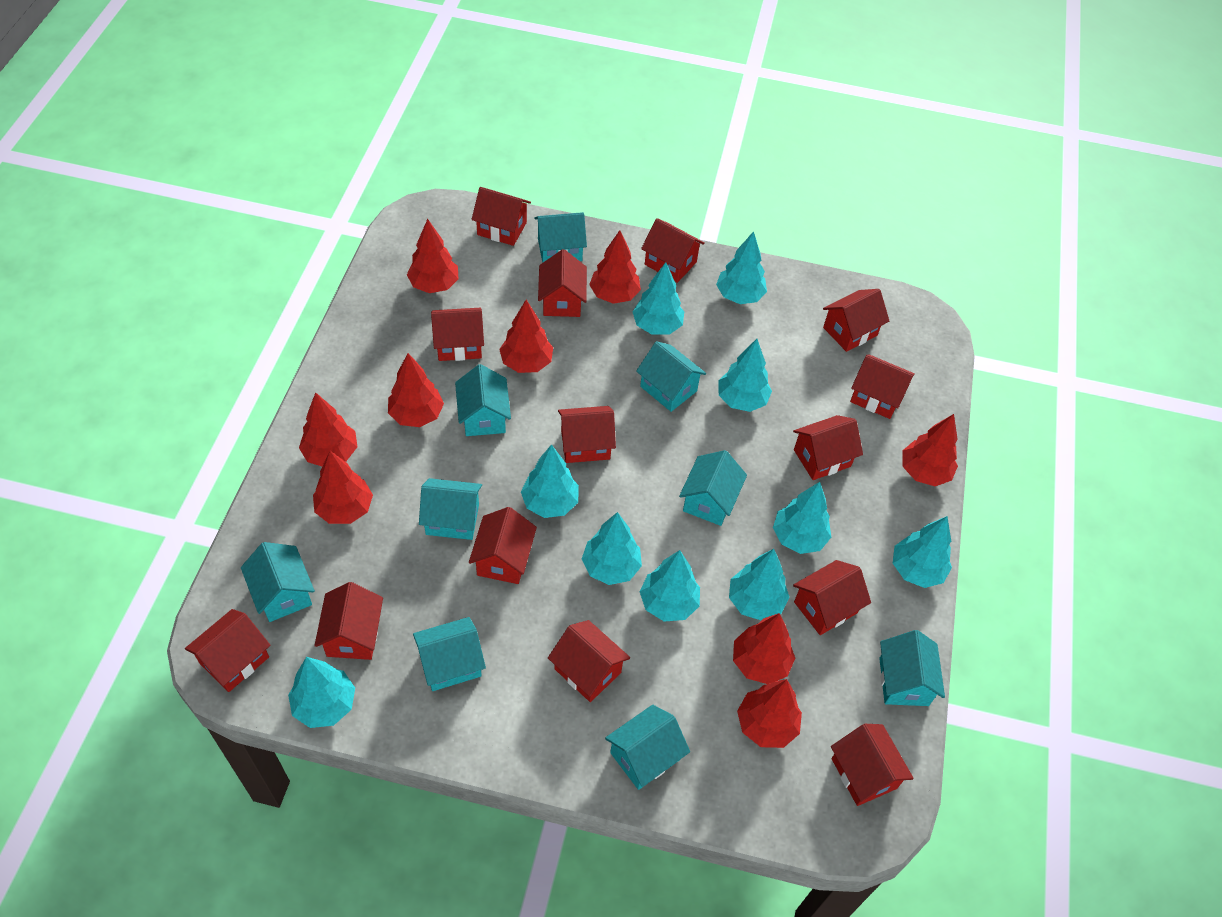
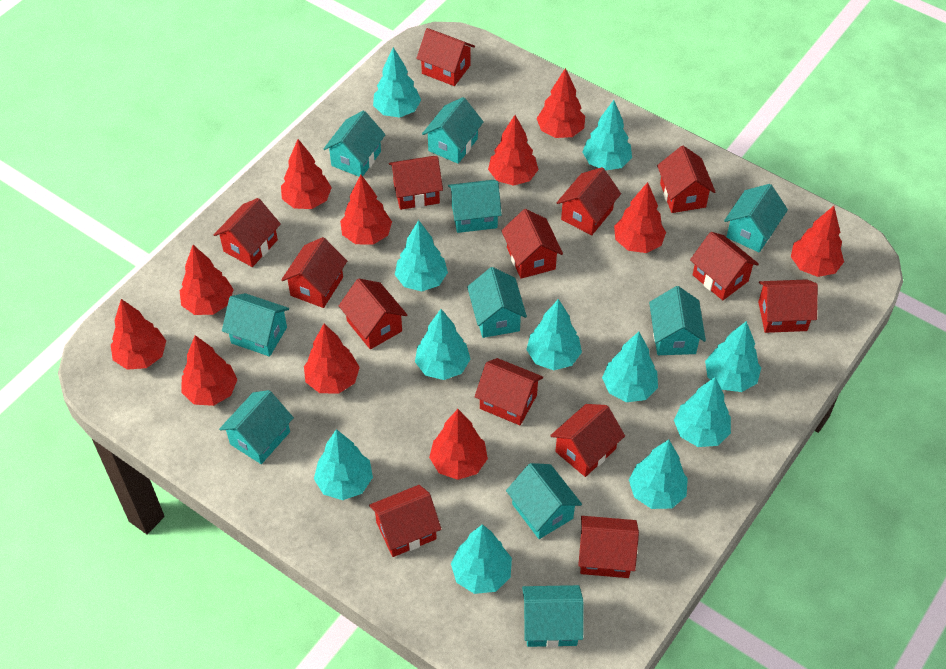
red tree: [299,392,357,466] [313,451,373,524] [388,353,444,427] [407,219,458,293] [499,300,553,373] [589,230,641,304] [733,613,795,684] [737,679,802,748] [902,414,958,486] = 9 -> [111,299,166,370] [180,245,234,315] [181,335,237,406] [281,139,332,209] [304,324,360,394] [340,175,392,245] [429,409,488,480] [488,115,539,186] [537,68,585,138] [614,182,666,253] [791,206,844,277] = 11
turquoise house: [241,542,315,622] [413,617,486,691] [419,478,482,540] [455,364,511,436] [534,212,587,263] [605,705,690,790] [636,341,706,412] [679,450,747,526] [879,630,945,706] = 9 -> [219,390,294,464] [222,293,289,357] [324,111,386,177] [422,97,483,164] [448,180,502,233] [467,267,527,338] [506,463,582,539] [522,585,583,648] [649,286,706,355] [724,184,788,253] = 10
turquoise tree: [288,657,355,728] [521,444,579,518] [582,512,642,585] [632,262,684,335] [639,550,700,622] [716,231,767,304] [718,339,772,412] [729,549,789,620] [773,482,831,554] [893,516,952,588] = 10 -> [314,429,373,500] [373,47,421,118] [395,220,448,291] [415,309,470,380] [451,524,512,594] [526,299,582,370] [582,100,632,170] [602,332,658,402] [629,439,688,509] [674,377,731,447] [705,321,761,392] = 11

